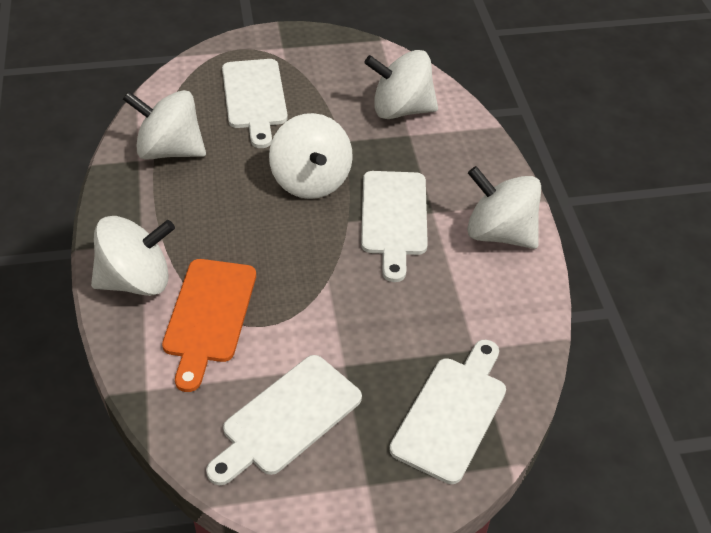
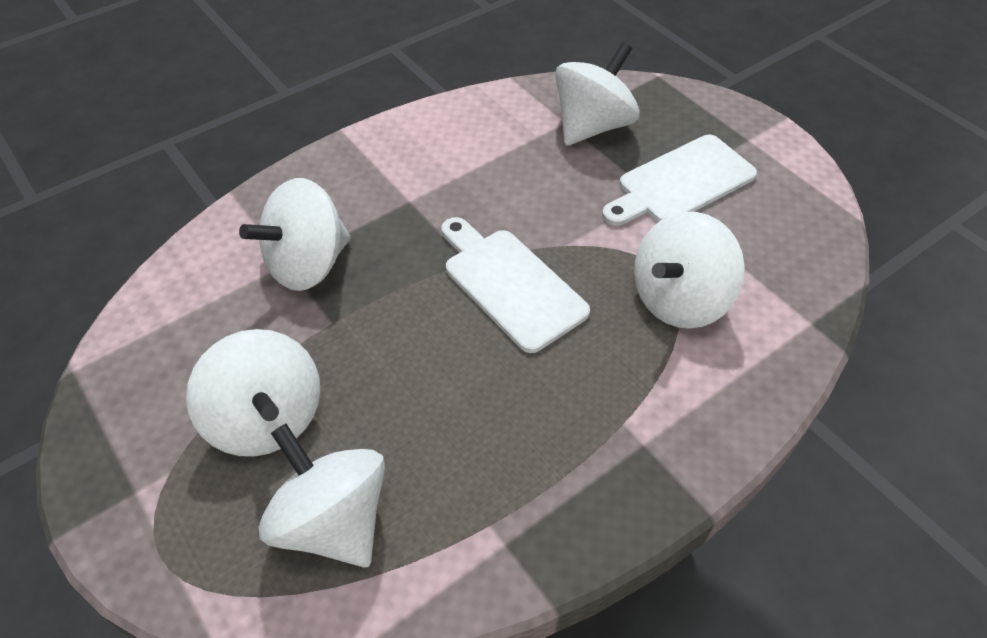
orange cutting board: [162,259,256,392] = 1 -> none = 0
white cutting board: [206,355,362,485] [222,59,288,148] [361,171,428,282] [389,340,506,484] = 4 -> [441,217,590,353] [602,135,757,226] = 2

